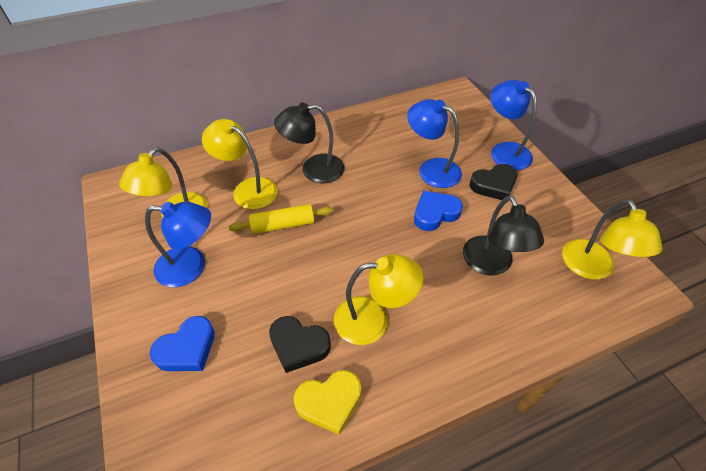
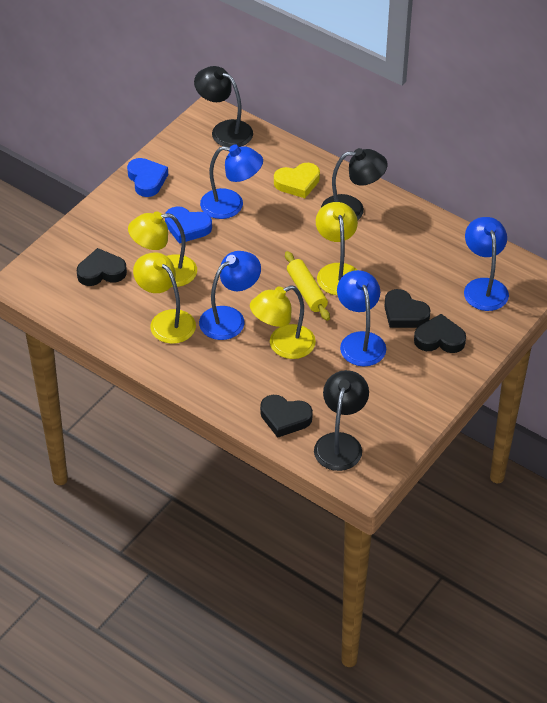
black heart: [269,316,331,373] [470,164,518,200] = 2 -> [77,248,127,286] [260,395,313,438] [384,289,431,328] [414,314,466,353] = 4
black lamp: [274,103,344,183] [463,195,544,276] = 2 -> [194,66,253,147] [314,370,369,471] [321,148,388,220] = 3
blue lamp: [145,202,211,288] [407,99,462,188] [490,80,537,170] = 3 -> [199,251,261,340] [200,145,263,219] [337,270,386,366] [464,217,509,311] = 4

